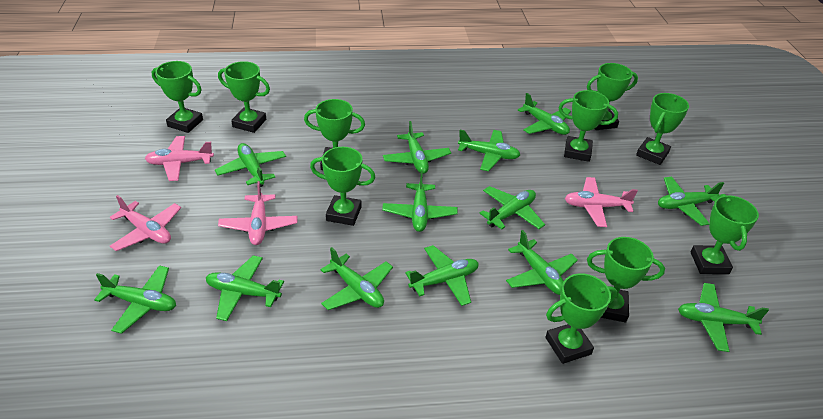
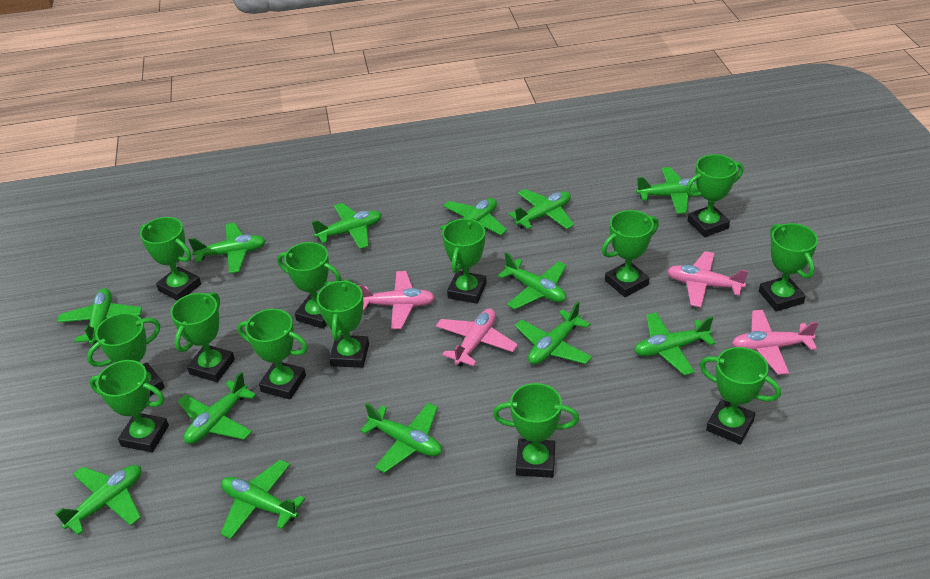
green trophy: [152,61,203,133] [218,61,270,133] [304,99,365,170] [310,147,376,226] [545,274,617,364] [558,90,618,162] [587,63,638,130] [587,237,665,322] [636,93,689,165] [691,194,759,274] = 10 -> [87,313,165,396] [89,360,169,452] [140,217,201,300] [171,292,235,382] [237,309,308,399] [277,242,341,329] [317,279,369,368] [442,218,486,304] [493,383,579,478] [602,210,659,297] [686,154,743,237] [700,347,781,445] [759,223,818,311] = 13

